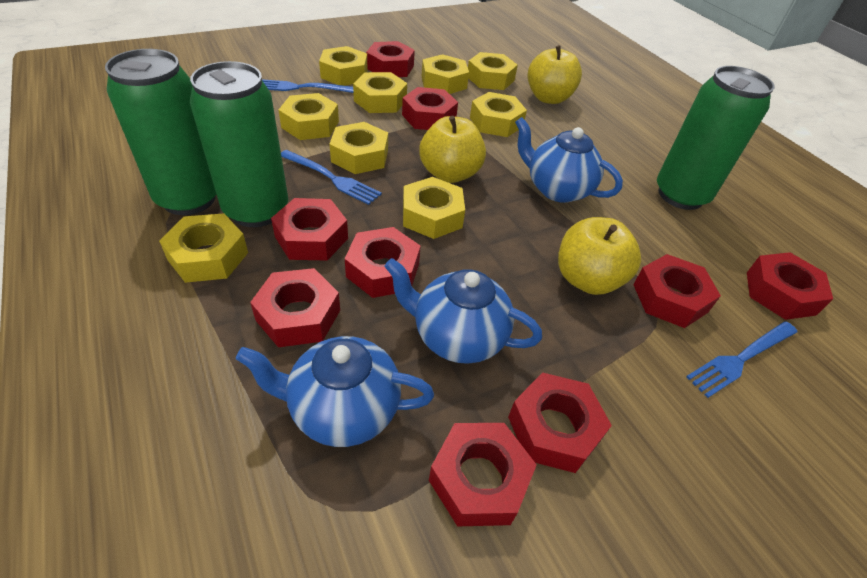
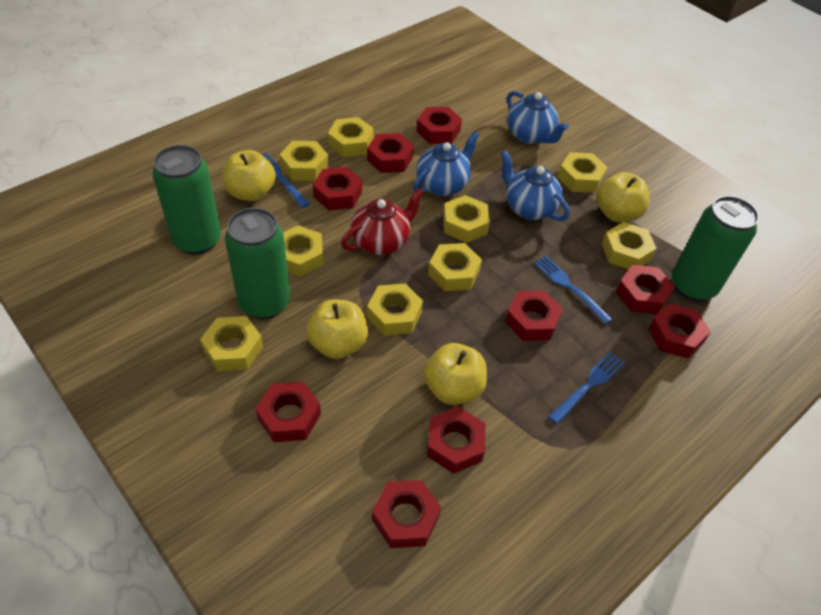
red teapot: none = 0 -> [341,188,424,255] = 1
yellow apple: [419,116,486,183] [528,45,582,104] [558,217,641,295] = 3 -> [223,150,276,201] [306,299,368,359] [424,343,487,405] [597,172,649,222] = 4

